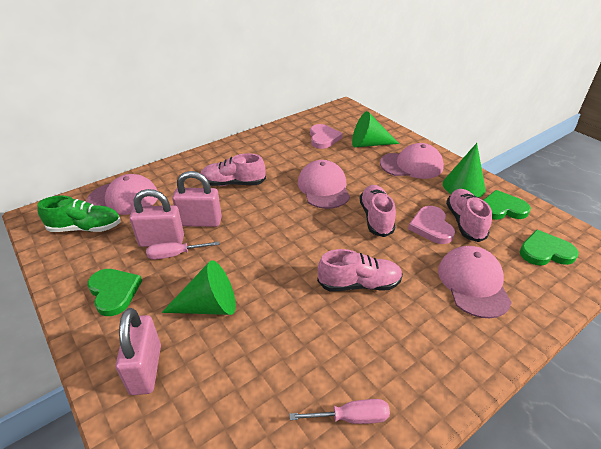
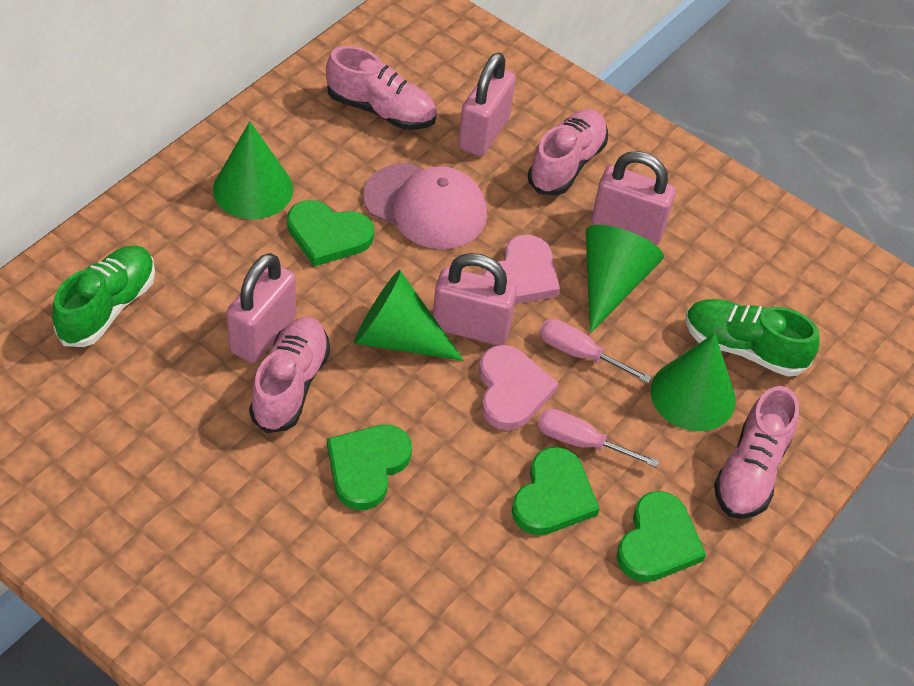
green cone: [162,260,236,315] [352,111,399,147] [443,143,486,197] = 3 -> [213,121,293,219] [354,270,464,361] [586,225,664,334] [651,333,736,431] = 4
green heart: [88,269,142,316] [483,190,531,220] [520,229,579,266] = 3 -> [287,200,374,266] [327,425,412,510] [512,447,600,535] [617,491,706,582] = 4
green shoe: [37,196,121,232] = 1 -> [52,246,155,347] [686,299,819,377] = 2
pink cap: [87,174,157,215] [298,160,350,209] [380,143,444,179] [438,246,512,318] = 4 -> [363,163,487,249] = 1
pink padlock: [116,308,161,395] [130,189,184,247] [172,171,222,227] = 3 -> [226,253,296,363] [433,253,517,346] [458,53,516,157] [592,151,676,245] = 4

